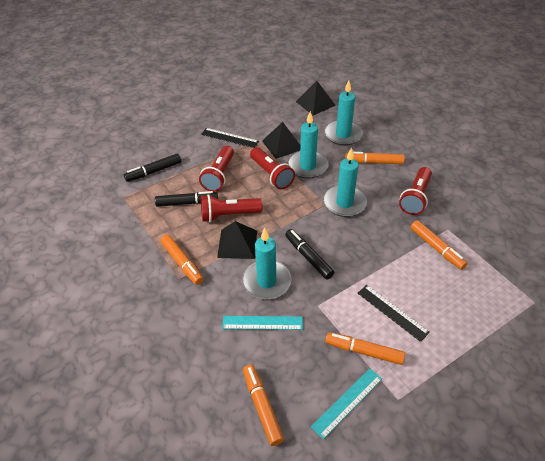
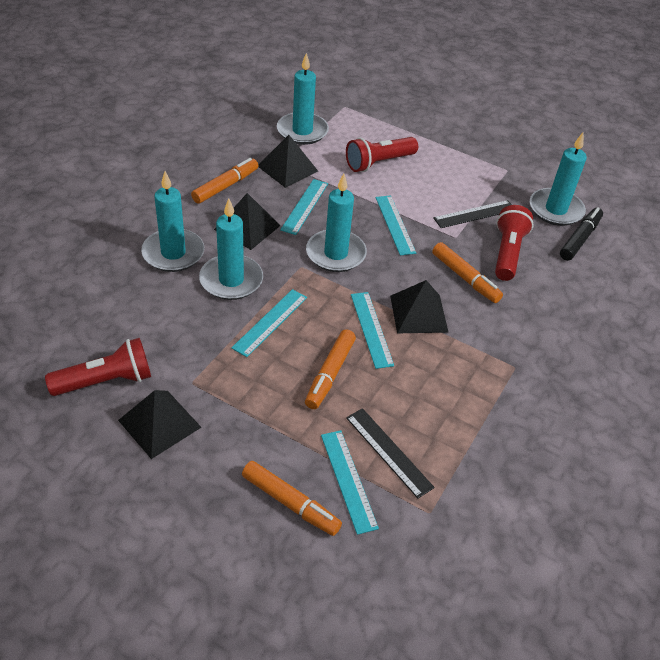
black marker: [124,153,181,182] [155,191,218,207] [285,229,335,279] = 3 -> [560,207,603,261] = 1
black pyramid: [217,221,257,259] [262,122,300,159] [296,81,336,115] = 3 -> [118,390,202,459] [214,193,281,250] [258,135,318,188] [390,280,449,333] = 4
orange marker: [161,235,203,285] [243,364,284,446] [325,332,405,365] [345,152,405,164] [411,220,468,270] = 5 -> [191,158,258,204] [242,461,342,536] [305,329,356,409] [432,242,503,303] = 4
red flashlight: [199,146,234,192] [201,194,262,222] [250,147,295,189] [399,167,432,215] = 4 -> [45,338,151,396] [346,137,418,172] [495,205,534,281] = 3
turquoise candle: [242,228,291,299] [288,111,328,179] [323,147,367,217] [324,81,363,146] = 4 -> [141,171,204,272] [199,198,263,300] [277,53,329,145] [306,173,367,272] [530,133,587,226] = 5
turquoise ruler: [222,316,303,330] [311,368,382,439] = 2 -> [232,289,307,357] [280,179,328,235] [321,430,379,535] [351,292,394,369] [376,195,416,256] = 5

